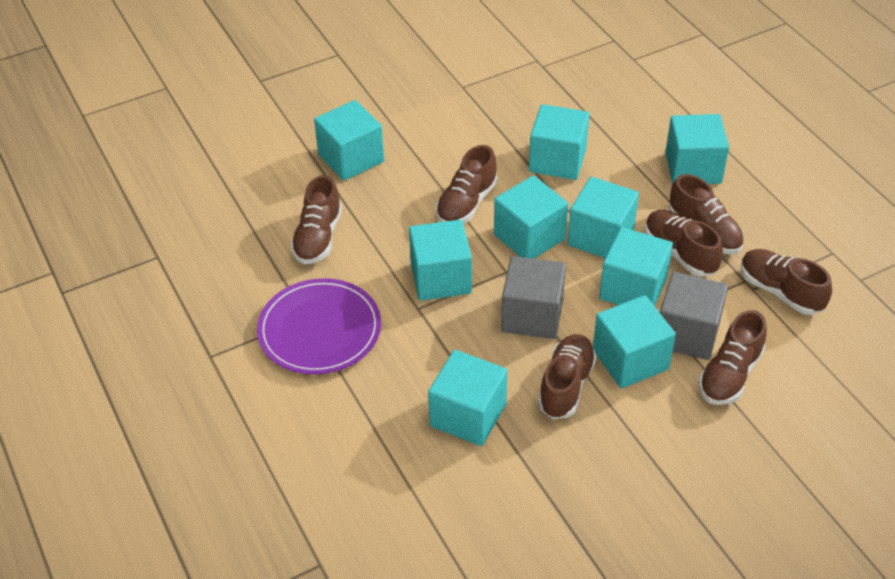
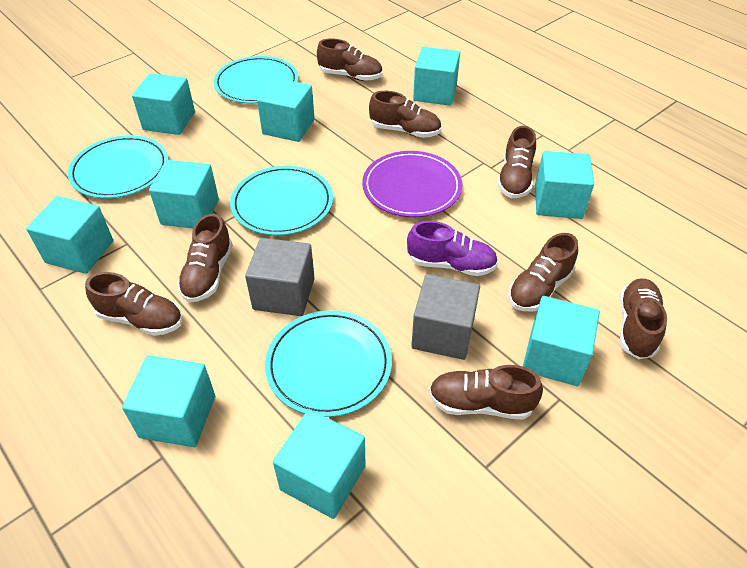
brown shoe: [290,175,342,264] [436,145,498,223] [538,334,597,419] [645,210,723,276] [669,174,744,254] [699,310,767,405] [741,249,832,315] = 7 -> [85,272,183,336] [177,214,233,302] [317,38,382,81] [369,91,441,138] [429,365,543,420] [497,126,536,198] [508,233,578,312] [619,279,667,359] = 8
purple shoe: none = 0 -> [407,221,498,276] = 1
turquoise plate: none = 0 -> [68,135,168,198] [213,56,298,104] [230,165,333,235] [265,310,392,417] = 4

